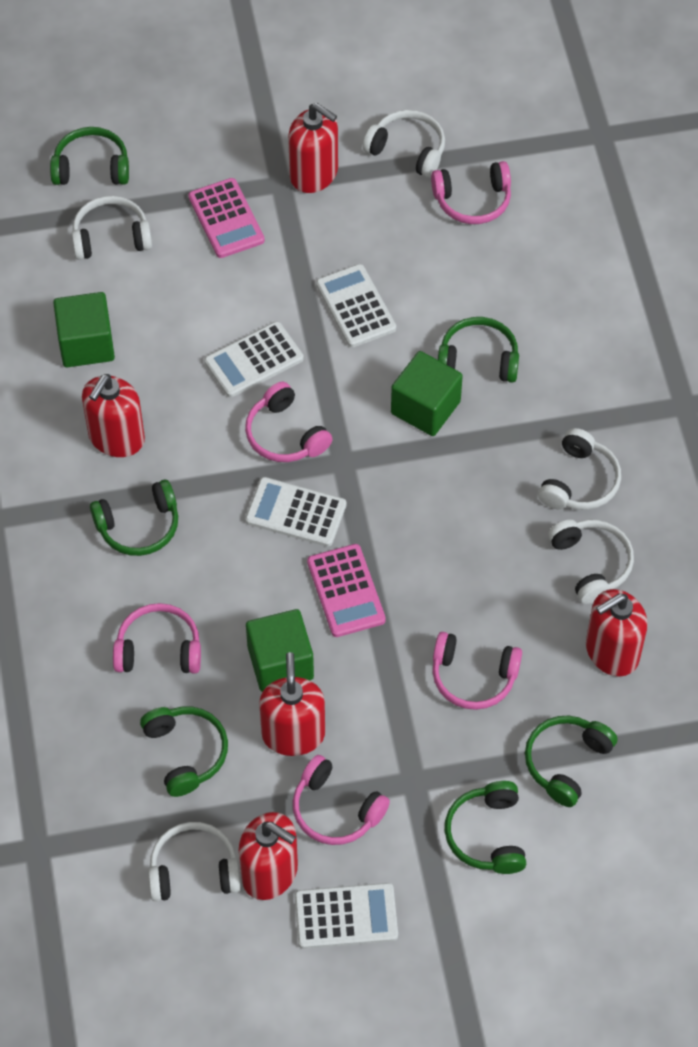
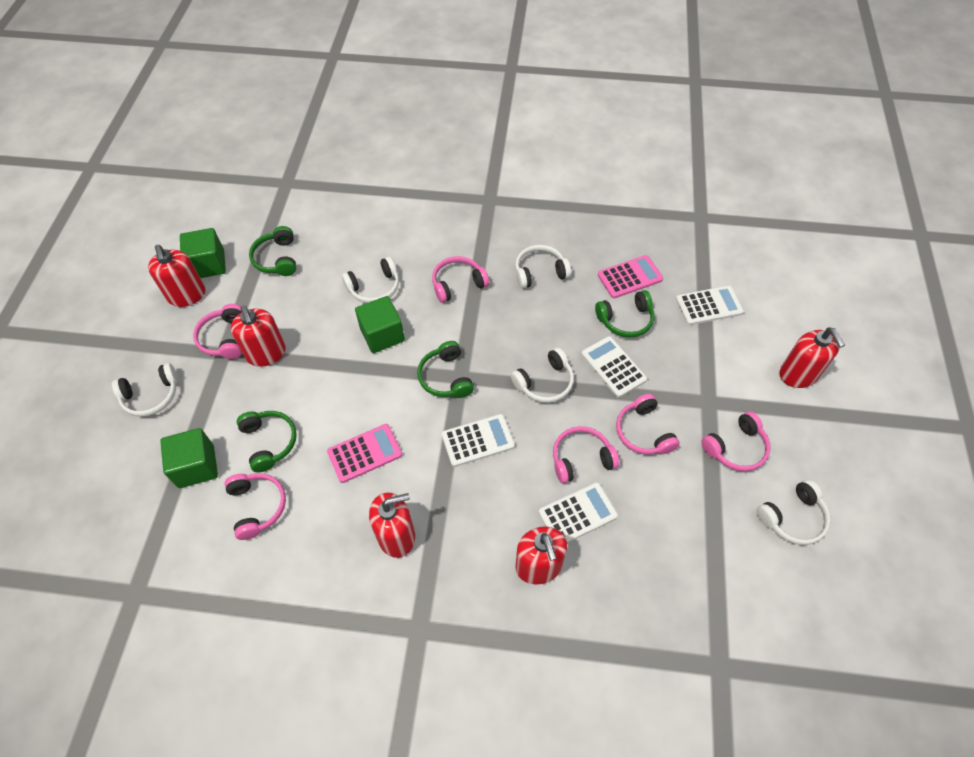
green headphones: [50,127,129,185] [90,479,178,556] [140,707,228,797] [438,317,519,383] [445,781,526,874] [525,715,618,807] = 6 -> [237,411,297,472] [249,226,296,276] [417,341,474,398] [595,290,654,338] = 4
pink headphones: [113,603,201,673] [245,382,333,462] [293,755,390,845] [431,161,511,224] [432,632,522,710] = 5 -> [193,304,242,359] [224,473,286,540] [432,256,489,303] [553,426,619,483] [616,394,680,454] [701,411,771,472] = 6

